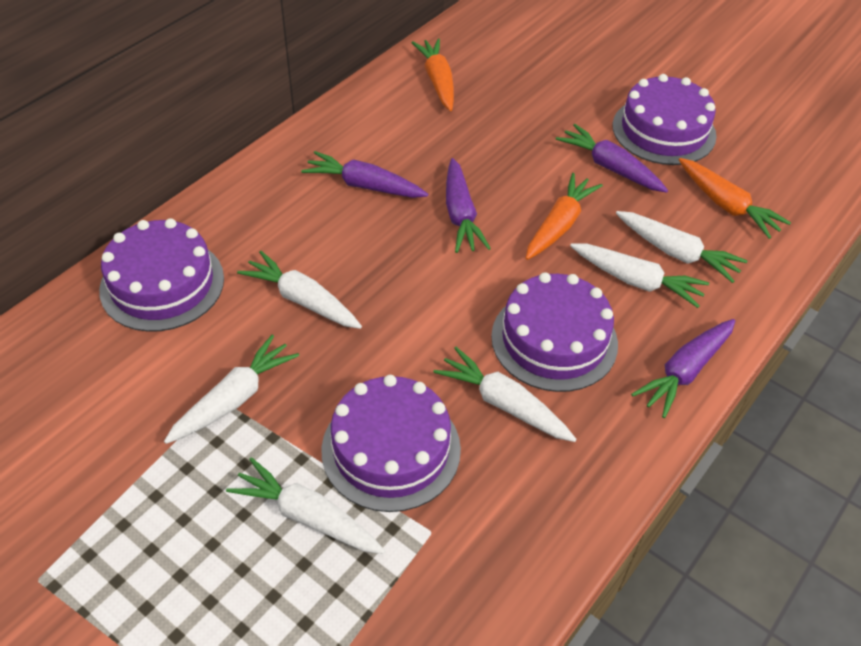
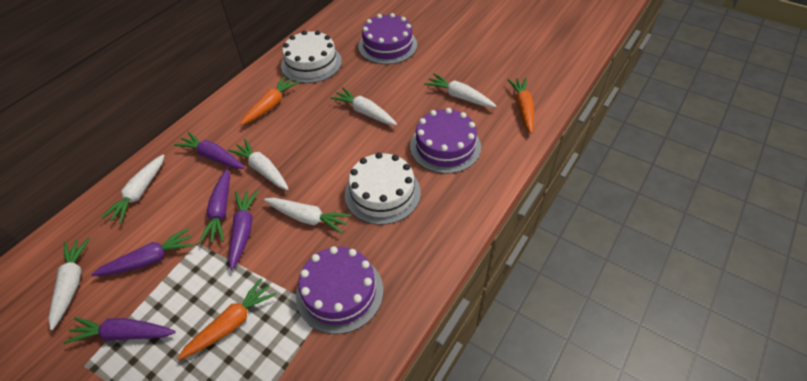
purple cake: [99,218,224,332] [321,375,461,512] [491,272,618,392] [612,74,717,165] = 4 -> [296,246,383,334] [359,13,417,64] [410,108,481,174] = 3
purple carrot: [301,151,428,198] [446,158,491,253] [556,124,668,193] [631,319,735,418] = 4 -> [64,317,176,344] [91,227,194,276] [174,131,245,169] [199,169,230,244] [228,190,258,270] = 5
white cake: none = 0 -> [281,30,342,83] [345,152,421,225] = 2

